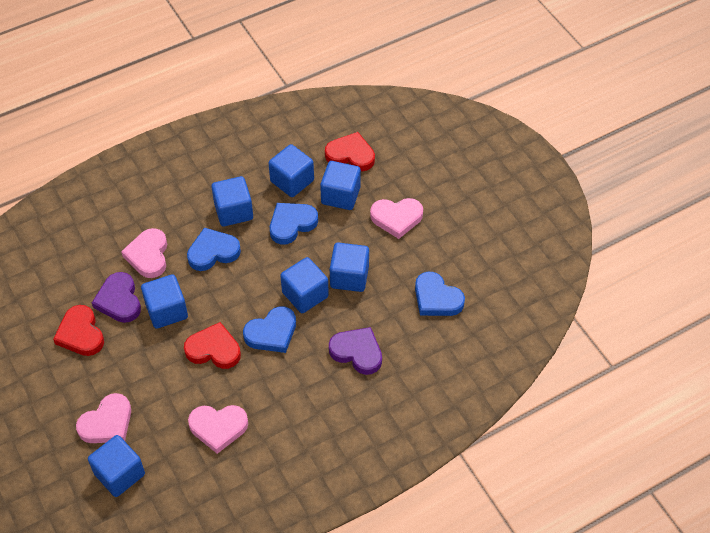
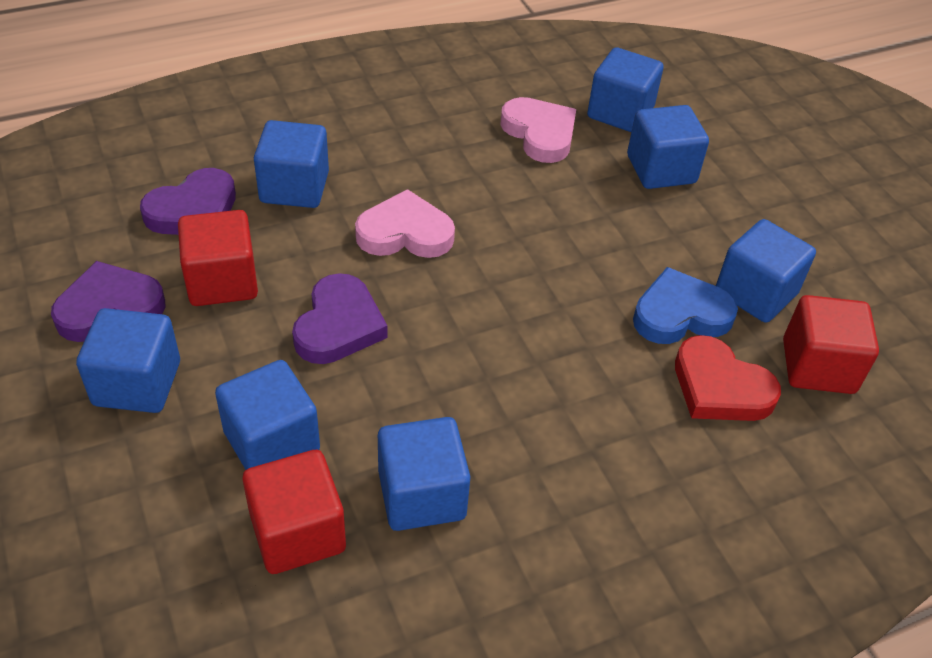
blue heart: [187,227,241,271] [243,306,296,353] [270,203,318,245] [415,271,465,316] = 4 -> [633,267,738,344] = 1
pink heart: [76,393,131,443] [121,228,167,278] [188,405,248,454] [370,198,423,239] = 4 -> [355,189,455,258] [500,97,576,163] = 2
purple heart: [92,272,141,323] [329,327,382,375] = 2 -> [51,261,166,342] [140,168,236,235] [292,273,388,364] = 3
red cube: none = 0 -> [178,210,258,306] [242,450,346,574] [783,295,879,394] = 3
red heart: [53,305,104,356] [184,322,241,369] [325,132,375,171] = 3 -> [675,335,781,421] = 1

